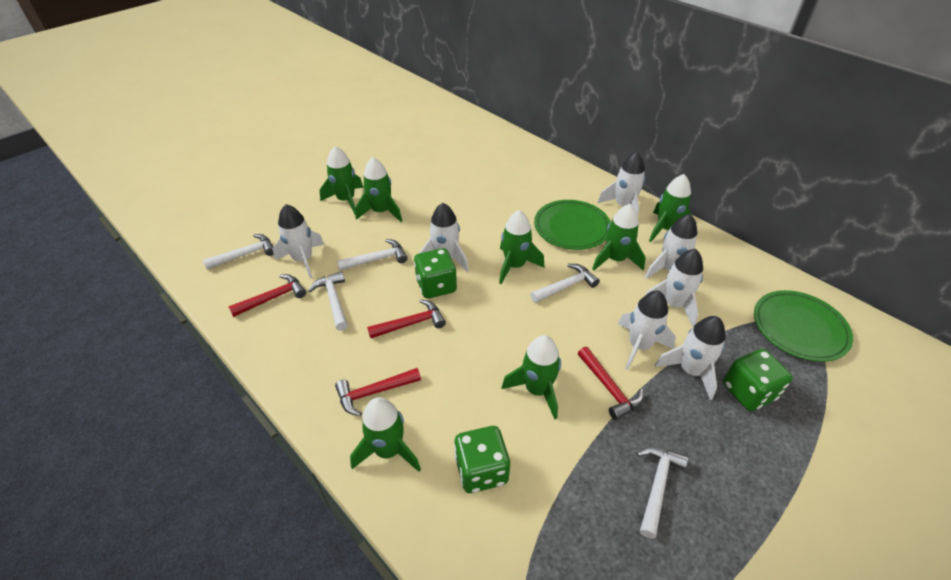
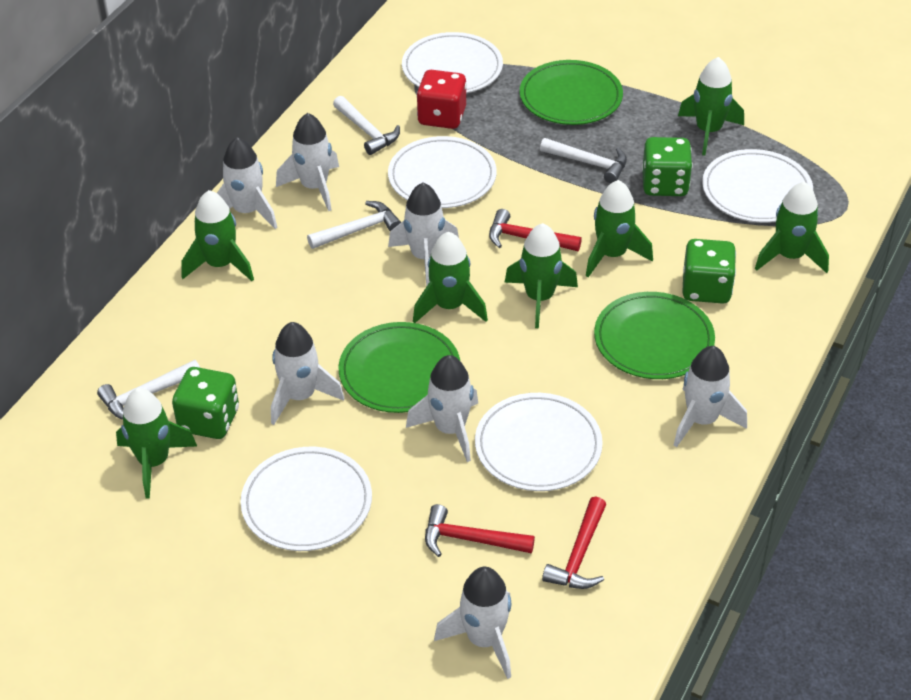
green plate: [534,200,611,250] [754,290,853,362] = 2 -> [338,322,460,413] [520,60,623,125] [594,292,715,379] = 3
red dice: none = 0 -> [416,70,467,129] = 1
red hammer: [228,274,306,317] [335,368,421,416] [367,299,446,338] [578,347,643,420] = 4 -> [425,504,535,557] [489,209,582,251] [542,497,606,589] = 3
white hammer: [203,234,274,269] [308,271,348,331] [337,239,407,271] [530,264,600,303] [636,447,688,539] = 5 -> [97,360,200,420] [307,201,401,249] [333,96,400,155] [540,138,627,183] = 4
white plate: none = 0 -> [241,447,372,551] [388,136,497,208] [402,32,503,93] [475,393,603,491] [702,149,813,223] = 5

